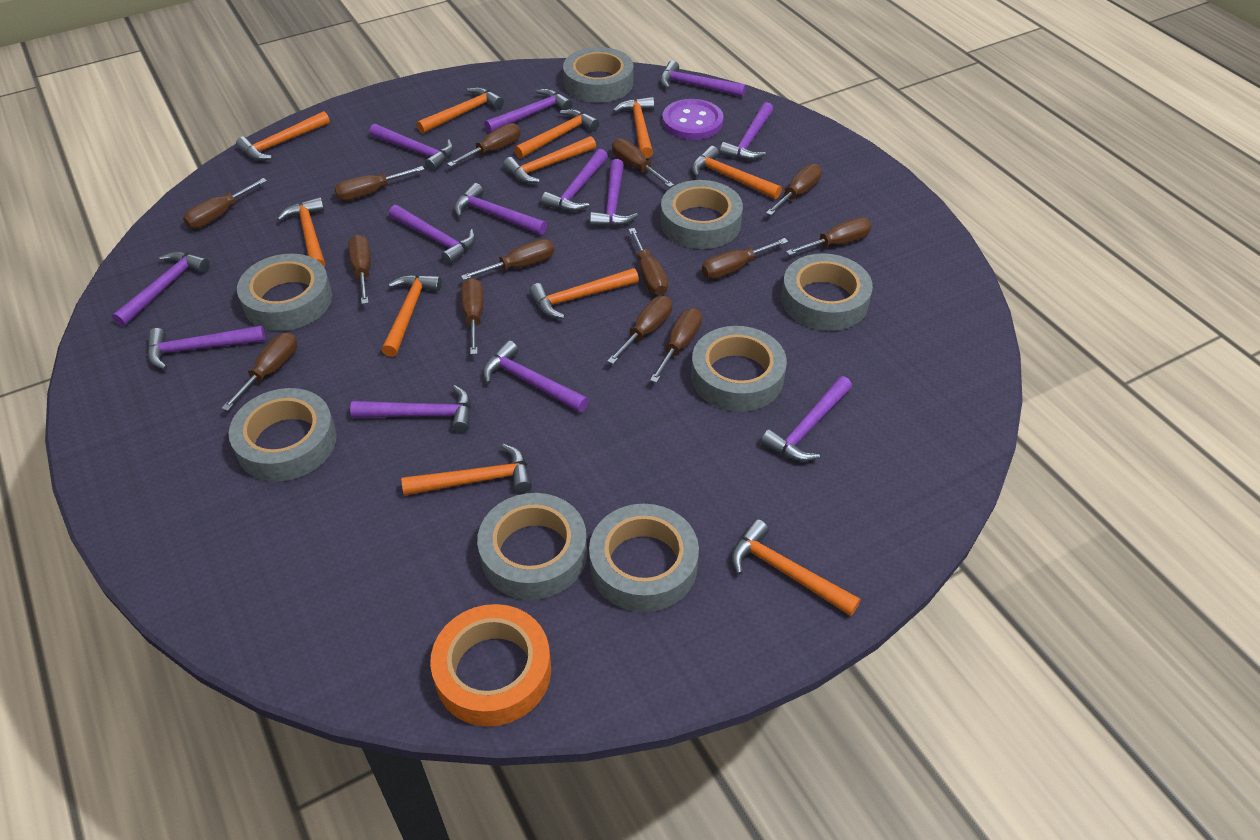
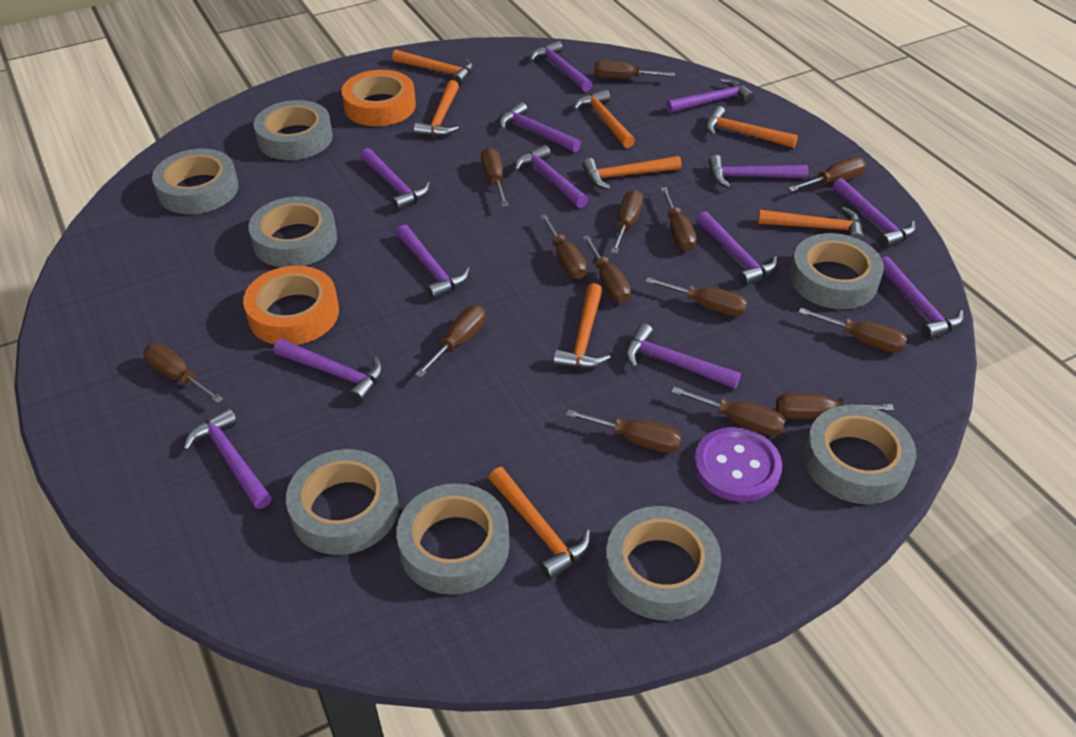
orange hammer: [236,111,330,161] [277,197,325,268] [382,274,442,357] [401,444,532,496] [417,87,504,134] [503,136,596,183] [514,109,599,159] [529,268,639,319] [613,97,654,158] [692,146,782,199] [731,519,861,616] = 11 -> [392,50,473,86] [414,80,459,137] [489,467,591,580] [553,283,611,369] [573,89,635,148] [582,156,681,190] [706,106,798,148] [758,207,864,241] = 8
orange tape: [430,604,551,727] = 1 -> [243,266,339,345] [341,70,416,126] = 2

